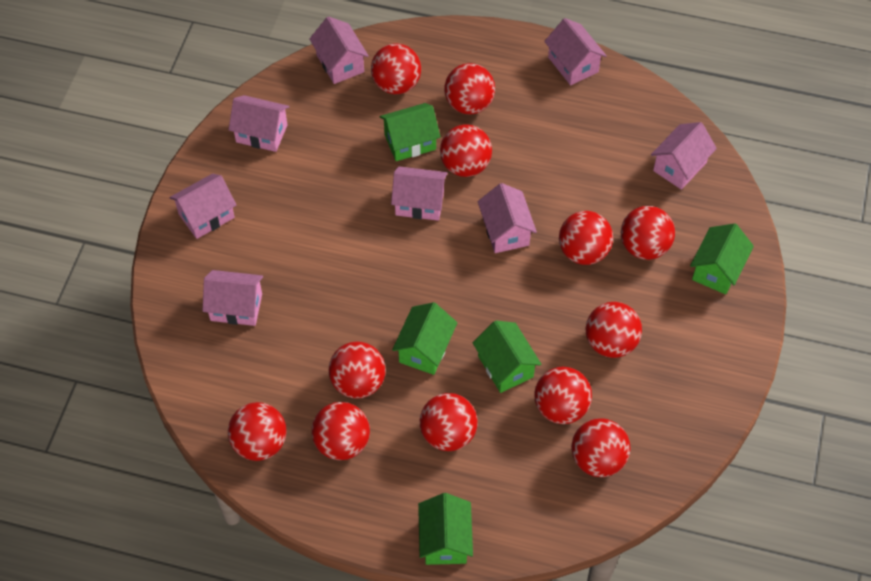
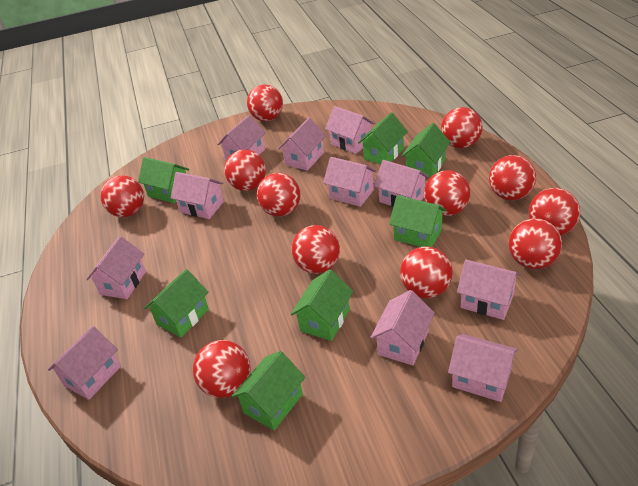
green house: [380,103,440,161] [392,302,457,375] [418,493,473,565] [473,320,542,393] [690,223,754,294] = 5 -> [138,157,189,203] [144,269,209,338] [232,351,305,431] [291,269,353,341] [358,112,408,164] [389,195,446,247] [401,123,450,178] = 7
pink house: [170,174,236,239] [202,270,263,326] [229,95,289,152] [309,16,369,84] [391,166,448,221] [478,183,537,253] [544,18,607,85] [651,122,717,190] = 8 -> [48,326,121,400] [86,236,146,299] [171,172,224,219] [217,115,266,161] [278,118,326,171] [323,157,376,207] [325,106,375,154] [370,290,435,365] [374,160,429,207] [448,334,518,402] [457,259,520,320] = 11

